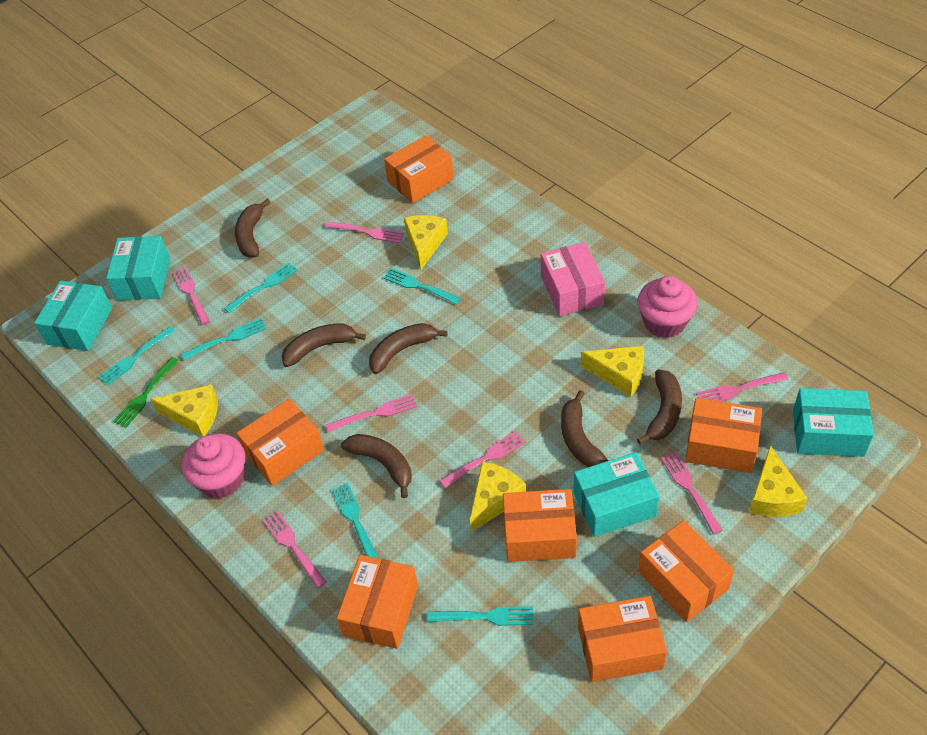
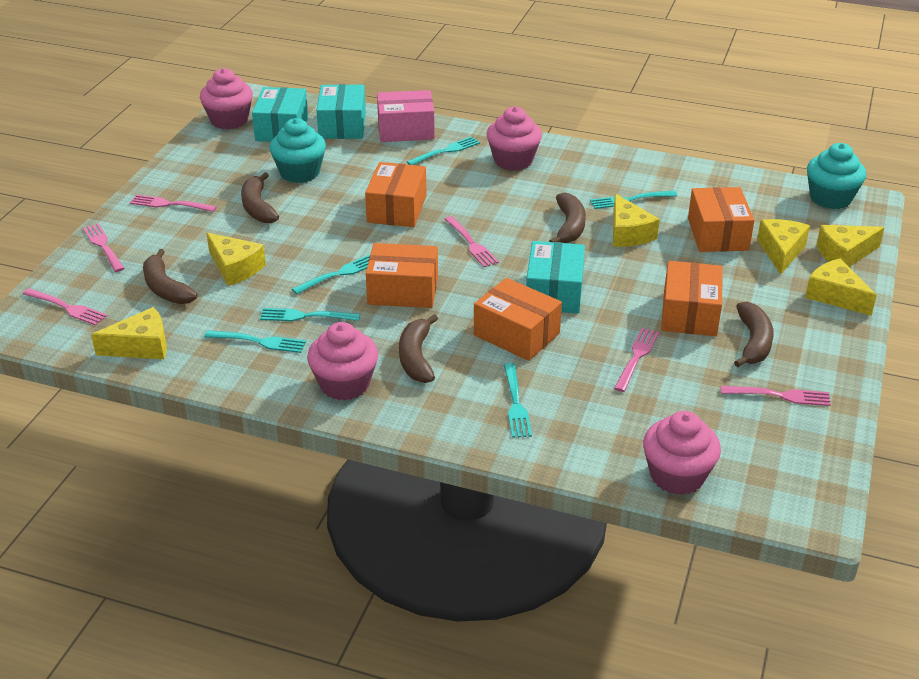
brown banana: [235,199,271,258] [282,324,366,367] [341,434,412,498] [369,323,447,374] [561,390,608,467] [637,370,682,444] = 6 -> [143,249,198,304] [241,172,279,223] [399,314,438,383] [549,192,586,243] [734,302,774,367] = 5
green fork: [113,357,179,428] = 1 -> none = 0
orange box: [236,398,324,486] [337,555,418,649] [384,136,454,203] [503,489,577,562] [578,596,667,682] [638,520,734,622] [685,398,762,473] = 7 -> [365,162,427,227] [366,243,438,308] [474,278,562,361] [661,261,723,336] [688,187,754,252] = 5
pink cupcake: [182,433,245,498] [637,276,698,338] = 2 -> [200,68,253,130] [307,322,378,400] [487,107,542,171] [643,411,721,495] = 4
pink fork: [172,267,210,325] [263,511,326,588] [325,221,404,243] [326,394,417,432] [440,431,526,488] [661,451,723,534] [696,372,789,402] = 7 -> [23,288,108,325] [83,223,125,272] [130,194,217,212] [445,216,499,267] [614,328,659,392] [721,386,831,406] = 6
turquoise box: [34,281,112,351] [106,236,170,300] [573,452,659,537] [793,388,874,457] = 4 -> [252,87,308,142] [316,84,366,139] [526,241,585,314] = 3
turquoise cupcake: none = 0 -> [269,118,326,183] [807,143,866,209] = 2
yellow cheese: [150,384,218,437] [404,215,448,270] [470,461,526,532] [581,346,644,397] [749,445,808,517] = 5 -> [91,307,167,359] [206,232,266,286] [613,193,660,247] [757,219,810,275] [805,258,877,316] [816,225,885,267] = 6

